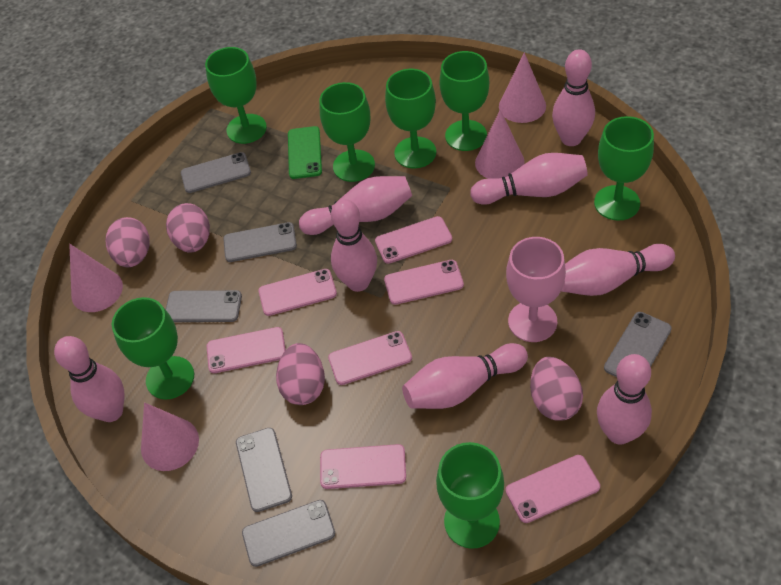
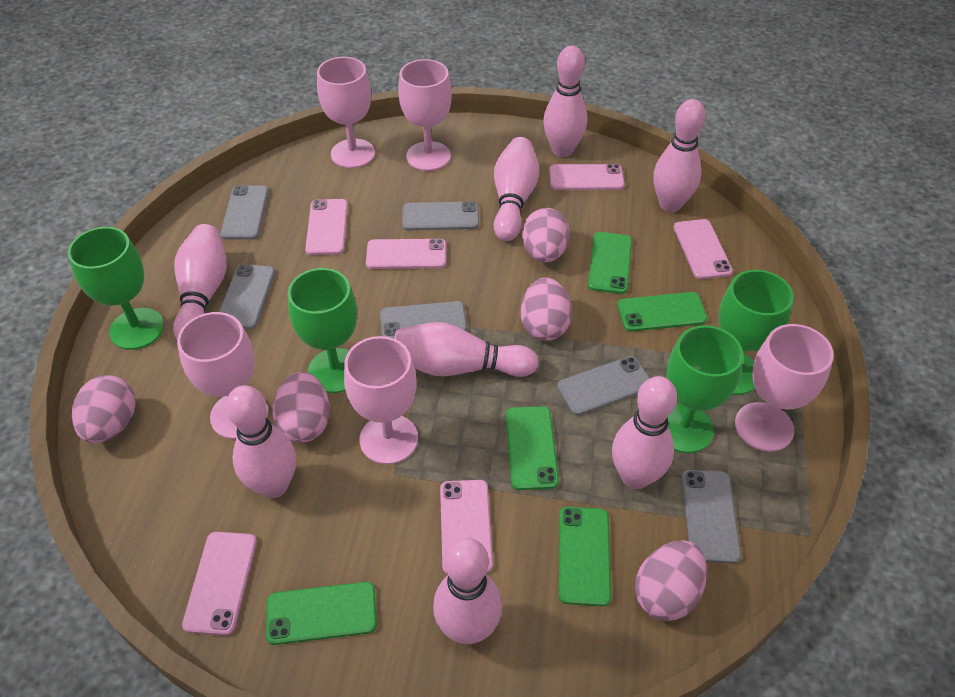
green goblet: [112,297,194,399] [205,47,267,144] [320,82,375,182] [385,69,436,168] [436,442,504,549] [439,51,489,151] [594,116,654,221] = 7 -> [68,227,164,350] [288,268,357,393] [667,325,743,453] [718,270,794,395] = 4
green phone: [288,126,322,179] = 1 -> [266,582,377,645] [506,406,559,490] [559,507,611,606] [588,232,632,294] [617,292,708,332] = 5
pink cone: [69,244,123,312] [141,402,199,471] [475,110,525,179] [499,52,546,123] = 4 -> none = 0
pink egg: [106,217,150,267] [166,203,210,252] [276,343,325,405] [530,357,583,421] = 4 -> [72,375,135,443] [272,372,330,443] [521,277,572,341] [522,208,570,263] [635,540,707,621] = 5
pink goblet: [506,237,566,342] = 1 -> [177,312,268,439] [317,57,375,168] [344,336,418,465] [398,59,452,171] [735,324,834,452] = 5
pink phone: [207,327,286,373] [258,269,337,316] [320,444,406,489] [328,331,412,385] [375,216,452,264] [384,260,464,305] [506,455,600,523] = 7 -> [182,532,257,636] [305,199,348,255] [366,239,446,269] [440,480,493,574] [549,164,625,190] [674,219,733,279] = 6

